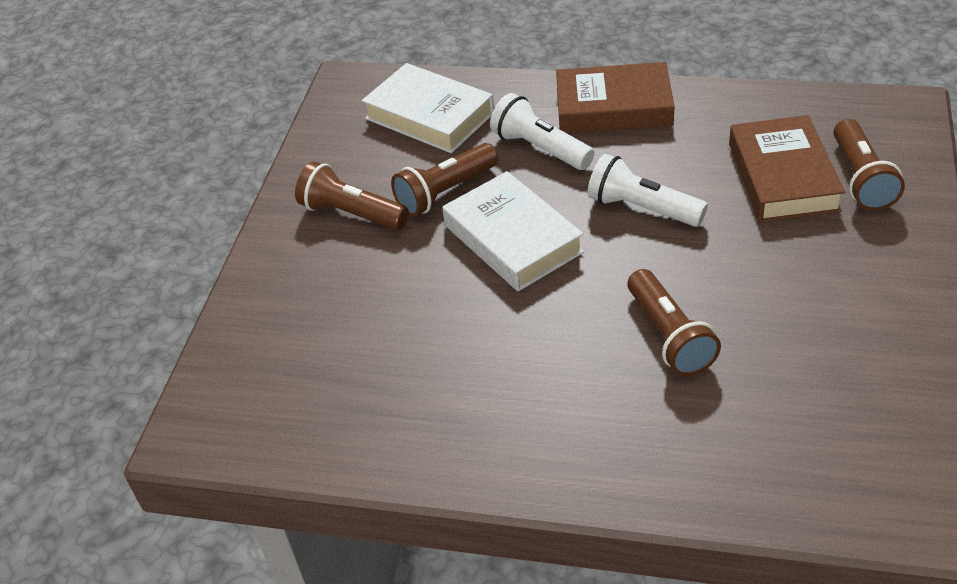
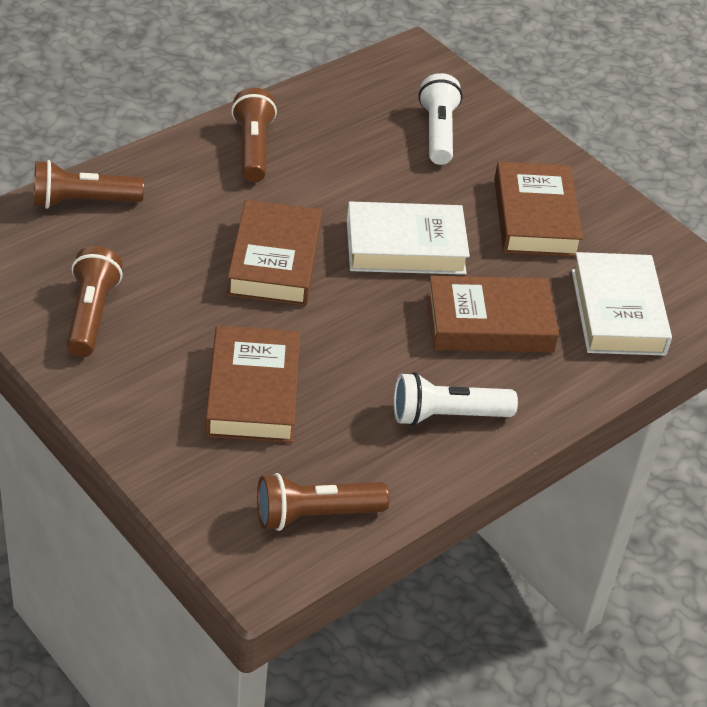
brown book: [556,62,675,133] [729,115,845,222] = 2 -> [205,325,300,443] [227,200,322,306] [427,275,559,353] [494,162,583,257] = 4

